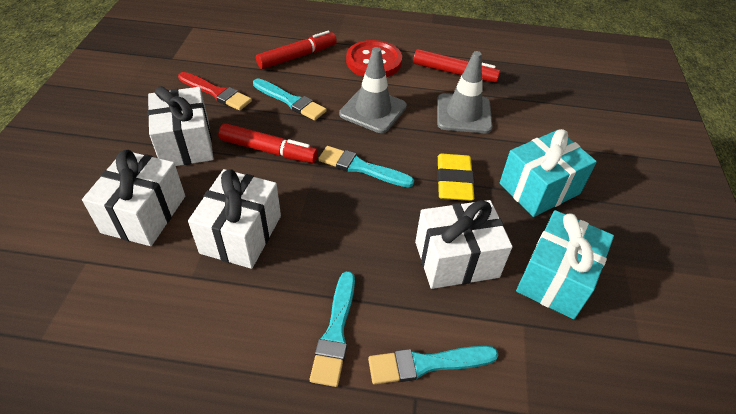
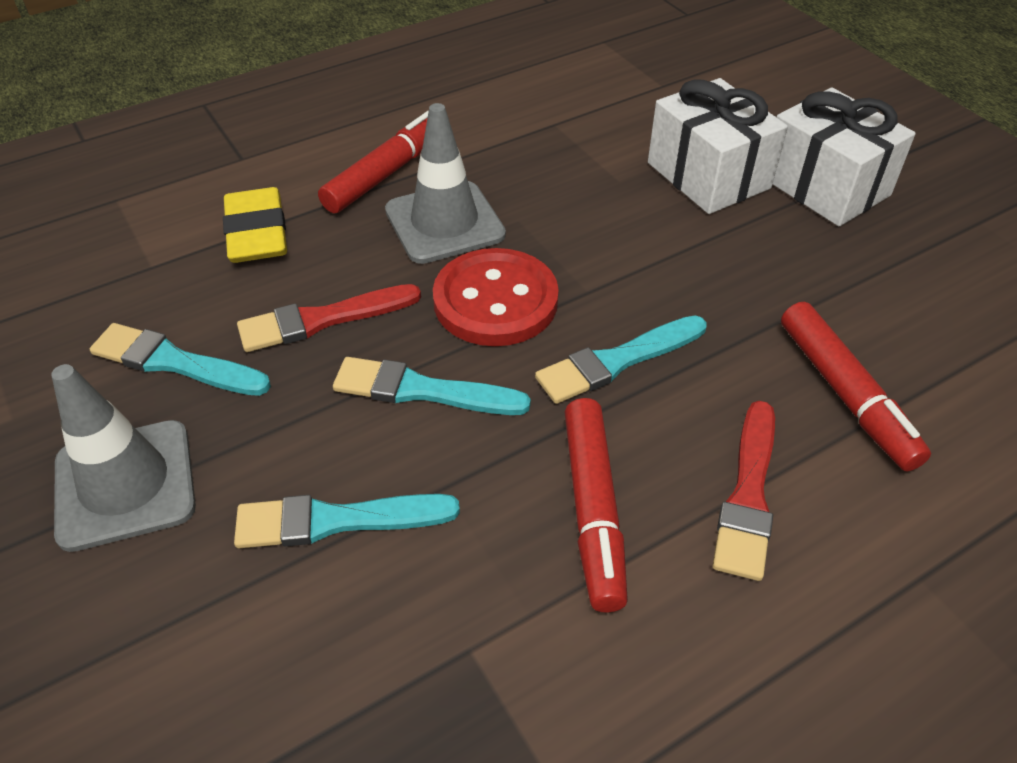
red brush: [178,72,252,111] = 1 -> [237,284,421,352] [713,401,775,581] = 2
turquoise gift: [500,129,597,217] [516,210,614,319] = 2 -> none = 0
white gift: [82,150,185,246] [148,86,214,166] [188,169,281,269] [415,200,513,289] = 4 -> [648,78,788,214] [772,88,916,226] = 2

